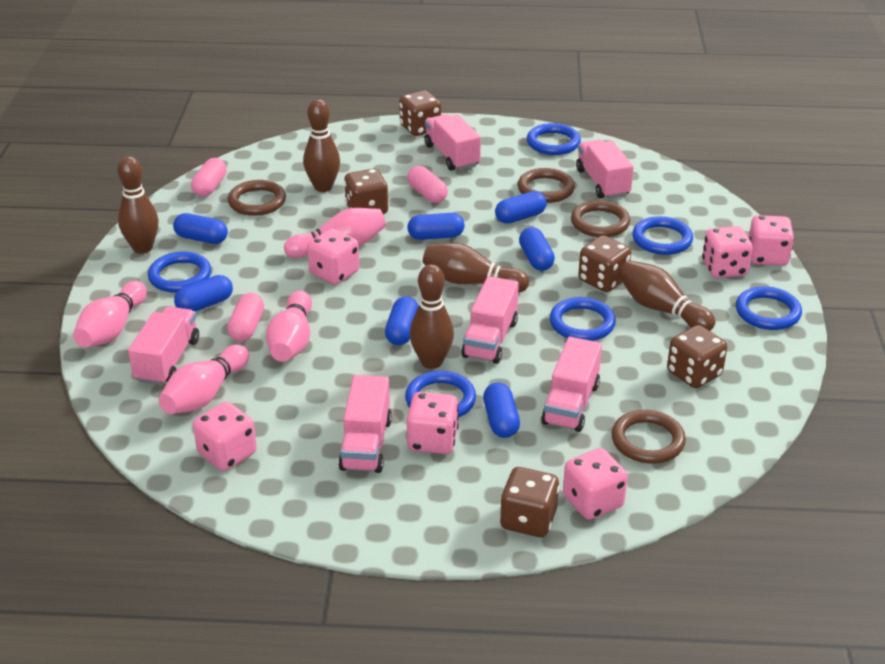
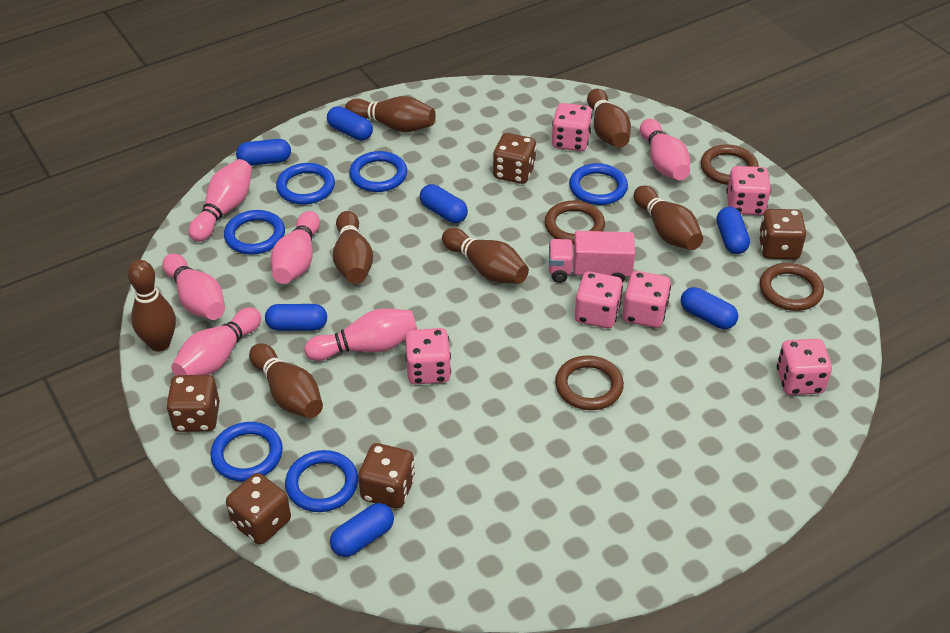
brown bowling pin: [117,156,159,254] [303,99,340,192] [409,264,454,369] [423,243,529,293] [618,260,716,331] = 5 -> [128,260,176,351] [249,343,323,418] [333,211,373,284] [345,96,436,132] [442,228,529,284] [587,89,631,148] [634,186,703,250] = 7
pink bowling pin: [73,281,147,348] [159,344,249,414] [266,291,312,362] [284,208,386,258] = 4 -> [162,253,225,320] [171,308,261,376] [189,159,252,242] [271,211,320,284] [304,308,417,361] [640,119,690,180] = 6
pink capsule: [191,158,227,197] [227,293,264,342] [407,166,448,203] = 3 -> none = 0
pink truck: [128,306,199,385] [338,375,392,473] [424,114,481,171] [461,276,519,364] [541,337,602,432] [576,139,634,199] = 6 -> [549,231,635,283] = 1

